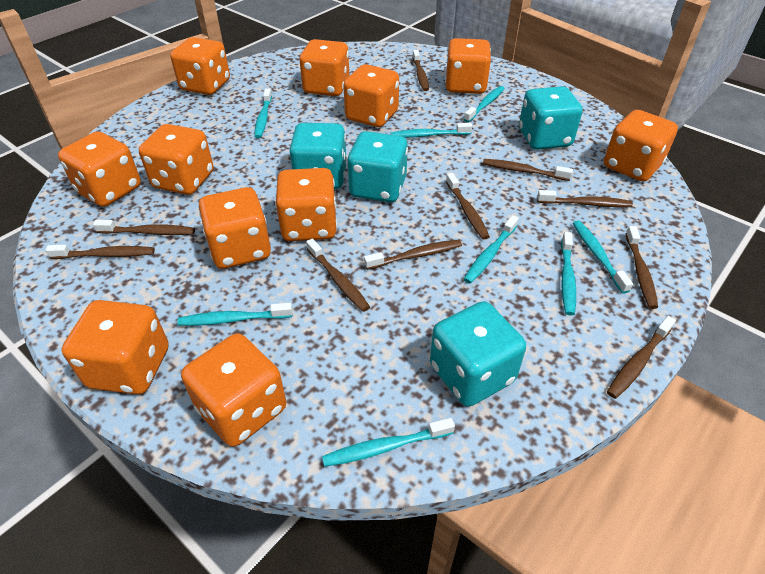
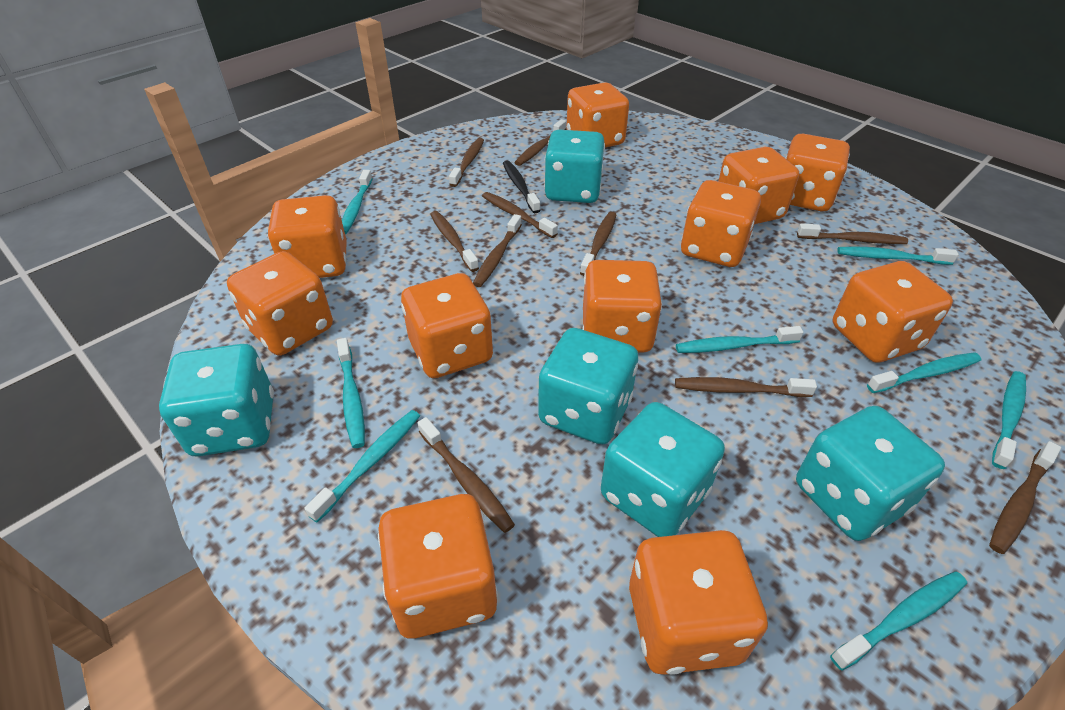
black toothbrush: none = 0 -> [503,161,541,213] = 1
turquoise dice: [290,123,347,189] [347,131,408,202] [430,301,526,407] [519,86,583,150] = 4 -> [159,344,274,457] [538,328,638,444] [544,130,605,203] [601,402,725,537] [796,406,945,541] = 5

